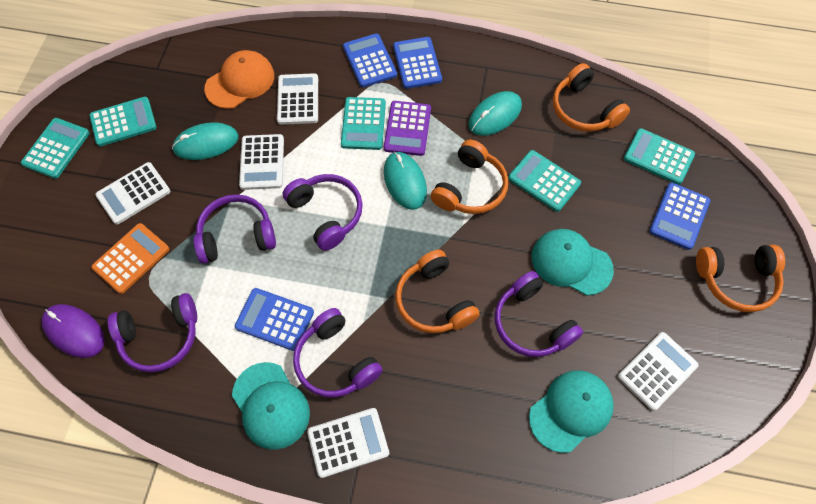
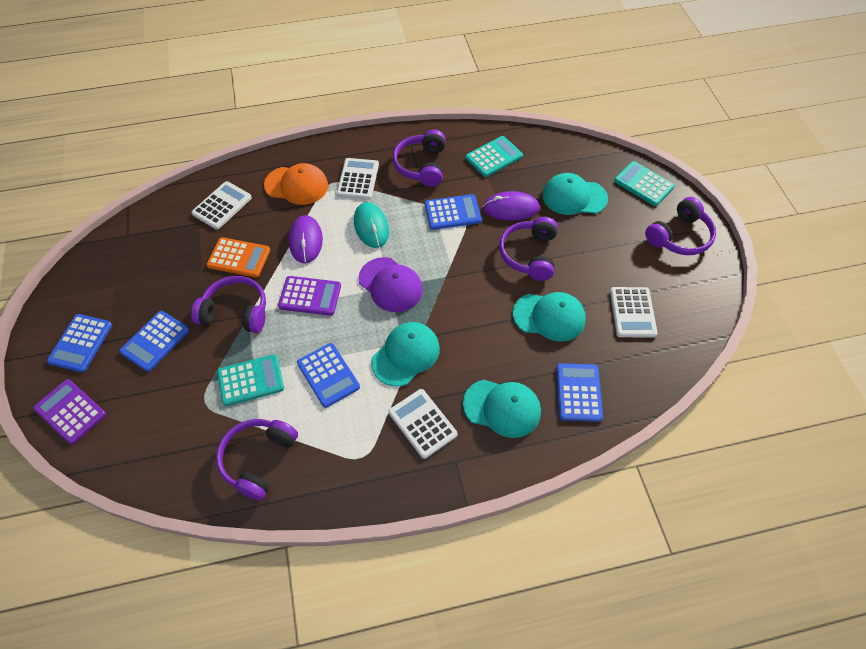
blue calculator: [235,288,314,351] [343,33,397,87] [393,37,442,89] [649,183,711,250] = 4 -> [47,314,112,373] [119,311,189,372] [297,343,360,408] [425,194,482,230] [556,363,603,422] = 5
orange headphones: [395,250,480,333] [431,140,508,214] [553,63,630,132] [696,245,785,312] = 4 -> none = 0
purple calculator: [384,101,431,156] = 1 -> [33,379,106,444] [278,276,341,316] = 2
purple cap: none = 0 -> [359,257,423,312] = 1
purple mouse: [41,304,105,358] = 1 -> [289,215,323,264] [483,191,540,221] = 2
turquoise calculator: [21,118,90,179] [89,97,157,146] [341,97,386,150] [508,150,581,212] [624,128,695,185] = 5 -> [217,354,284,406] [466,136,523,177] [614,161,675,206] = 3
turquoise cap: [232,362,310,450] [529,370,614,453] [532,229,614,296] = 3 -> [371,322,440,387] [463,380,541,438] [513,292,586,342] [542,173,608,215] = 4
turquoise mouse: [172,122,238,160] [384,152,427,210] [468,91,522,136] = 3 -> [354,202,389,248] = 1
white calculator: [95,162,170,225] [239,134,284,190] [277,73,318,125] [307,408,389,478] [618,332,699,411] = 5 -> [191,181,252,230] [337,158,379,200] [389,389,458,459] [610,287,658,338] = 4

